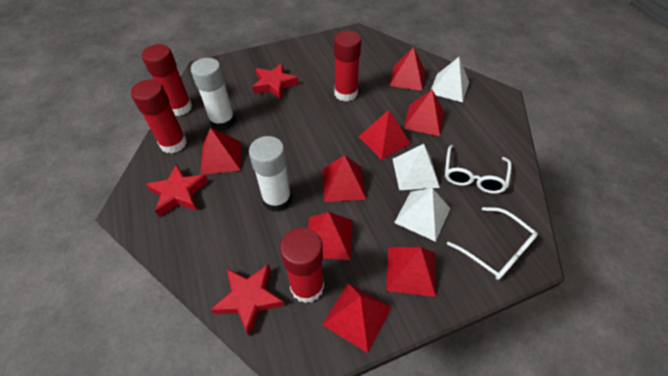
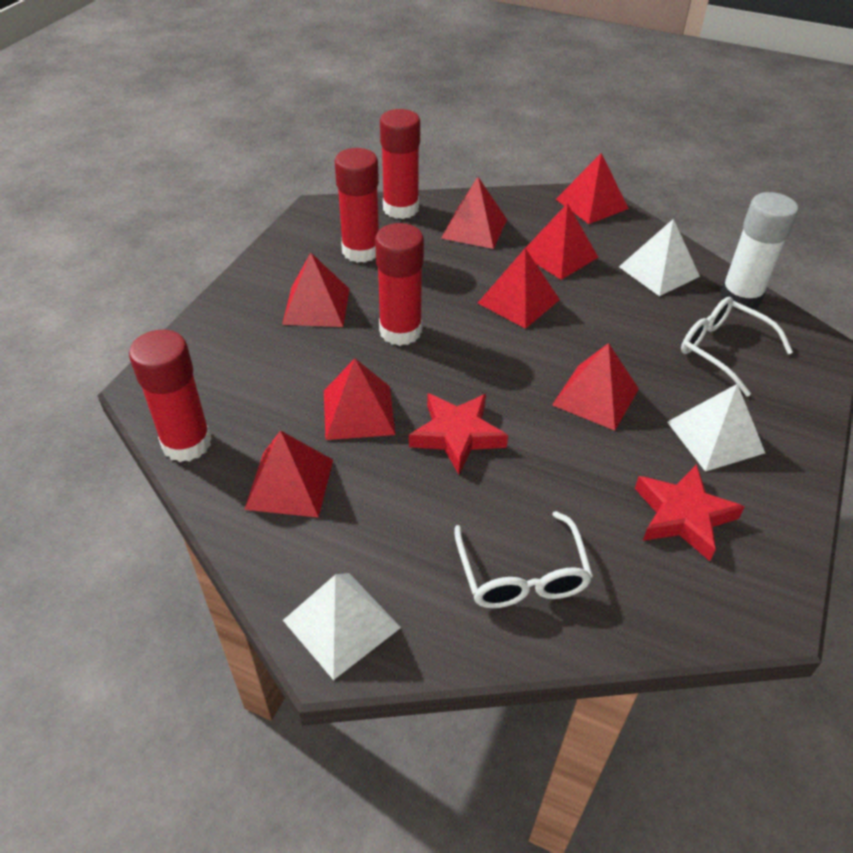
red star: [146,164,208,217] [211,264,285,336] [252,63,299,100] = 3 -> [409,393,508,474] [635,464,745,561] = 2
white glue stick: [191,58,236,130] [249,136,292,212] = 2 -> [720,192,798,309] = 1

